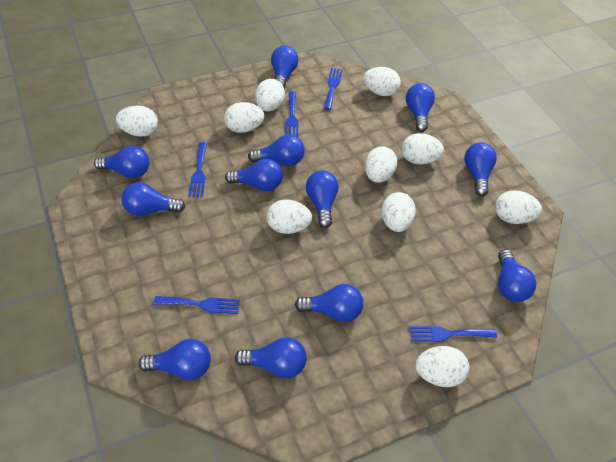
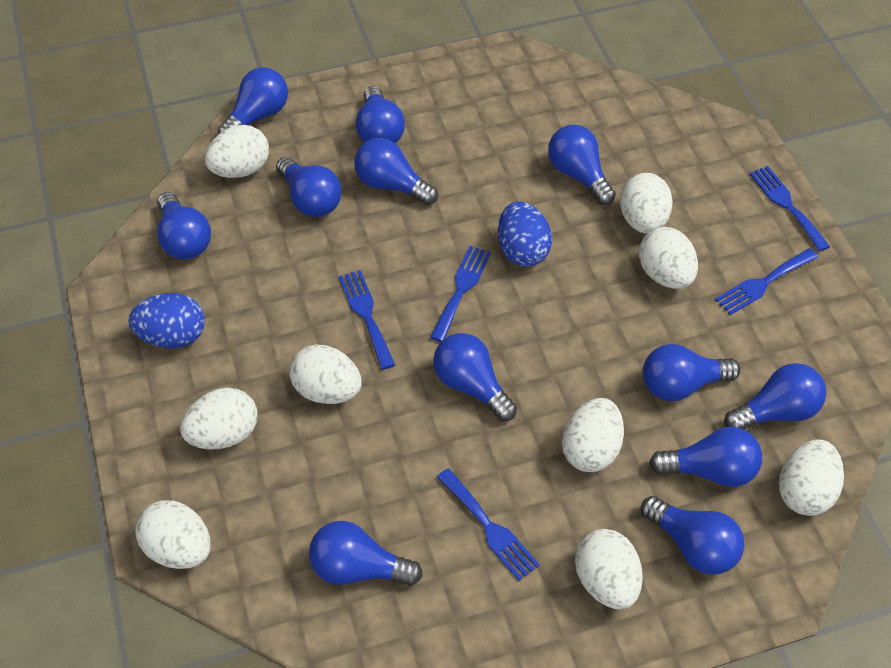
blue egg: none = 0 -> [128,293,205,348] [498,201,552,267] = 2
white egg: [116,106,158,137] [224,102,264,133] [255,79,285,112] [266,200,312,234] [363,67,401,96] [365,146,397,183] [382,192,416,232] [402,133,444,165] [415,346,470,387] [495,190,542,224] = 10 -> [135,500,211,569] [180,388,258,449] [205,125,269,178] [289,344,362,404] [562,398,624,472] [575,529,643,609] [620,173,673,234] [639,227,698,289] [779,439,844,516] = 9

